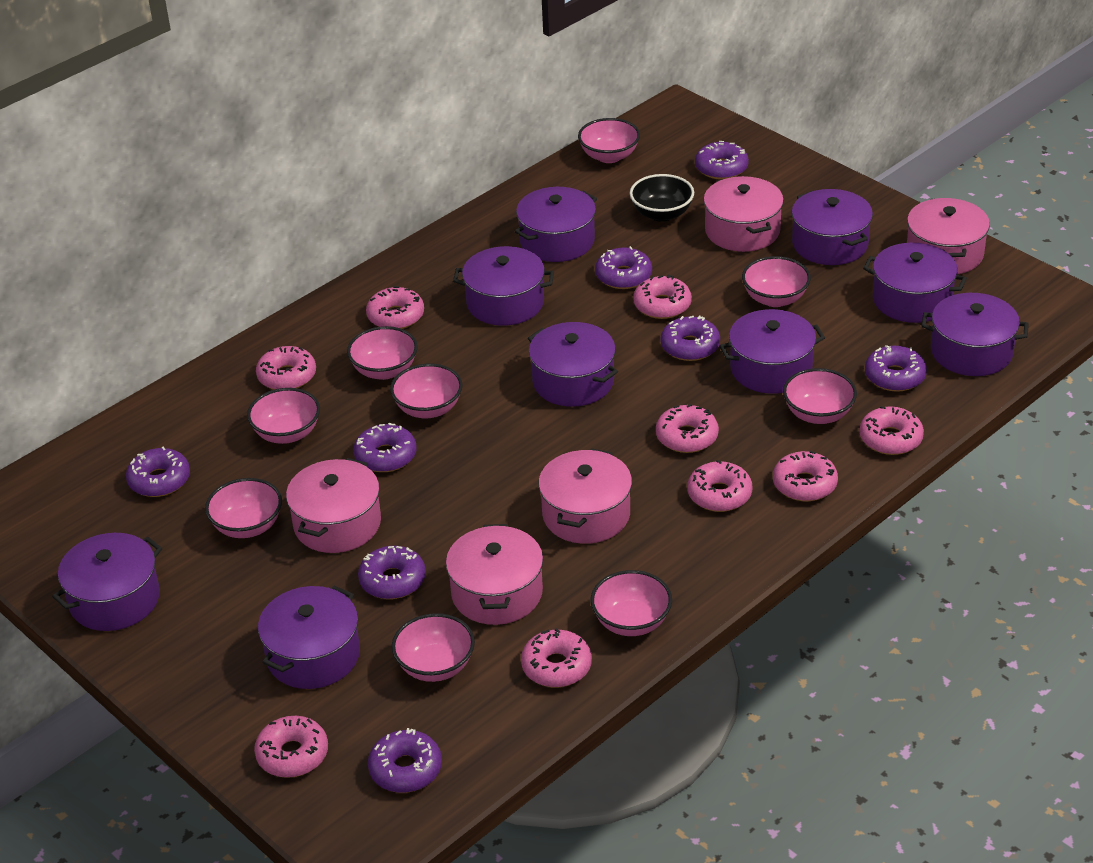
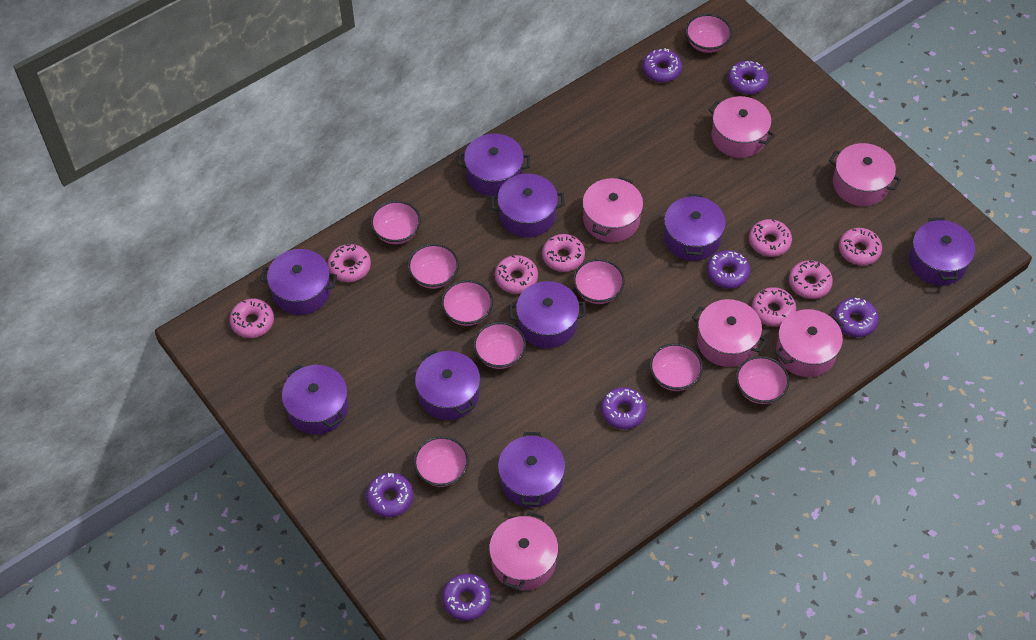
black bowl: [630,174,694,222] = 1 -> none = 0
pink donut: [254,716,328,778] [256,346,316,390] [366,286,424,329] [521,628,592,687] [633,275,692,319] [656,404,719,453] [687,460,752,512] [773,451,838,501] [860,406,924,455] = 9 -> [229,299,274,338] [327,244,371,282] [495,255,538,294] [542,234,585,272] [749,219,792,257] [752,287,796,327] [789,260,833,299] [839,228,882,265] = 8
pink pot: [286,458,381,553] [446,524,543,625] [538,448,632,544] [704,176,784,252] [907,198,990,275] = 5 -> [489,511,558,590] [582,176,643,242] [692,299,767,367] [708,96,775,158] [775,309,844,377] [829,143,901,206] = 6
purple donut: [126,447,190,497] [353,423,417,472] [358,546,426,599] [368,728,442,793] [595,246,652,289] [660,316,720,361] [695,141,749,180] [865,345,927,392] = 8 -> [366,473,413,517] [442,573,491,621] [601,387,647,429] [642,48,682,82] [707,250,750,288] [728,61,768,94] [834,298,879,337] = 7

